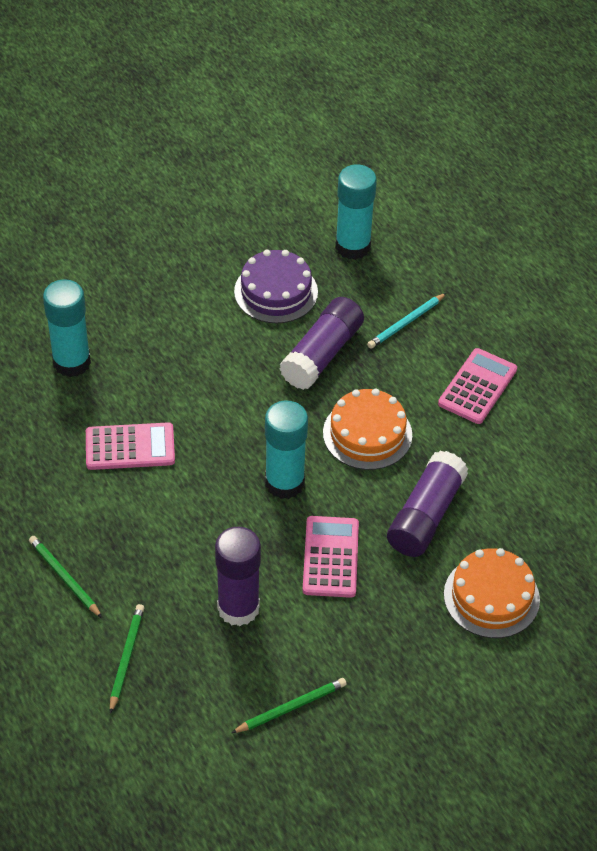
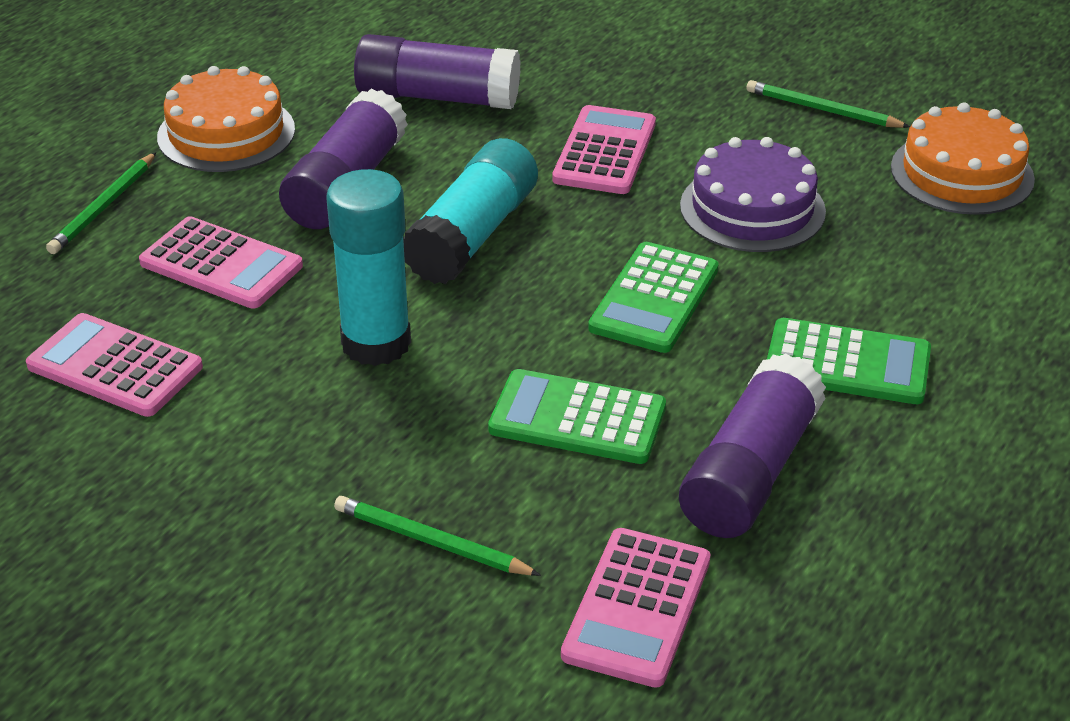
green calculator: none = 0 -> [488,369,666,464] [588,242,719,353] [767,318,931,404] = 3
pink calculator: [86,422,175,470] [302,516,359,598] [438,348,517,424] = 3 -> [26,313,203,417] [139,216,303,309] [552,105,656,194] [561,528,711,688] = 4
turquoise glue stick: [43,279,91,377] [265,400,308,499] [335,164,377,260] = 3 -> [326,169,411,366] [403,138,538,284] = 2
turquoise pencil: [367,293,446,349] = 1 -> none = 0

